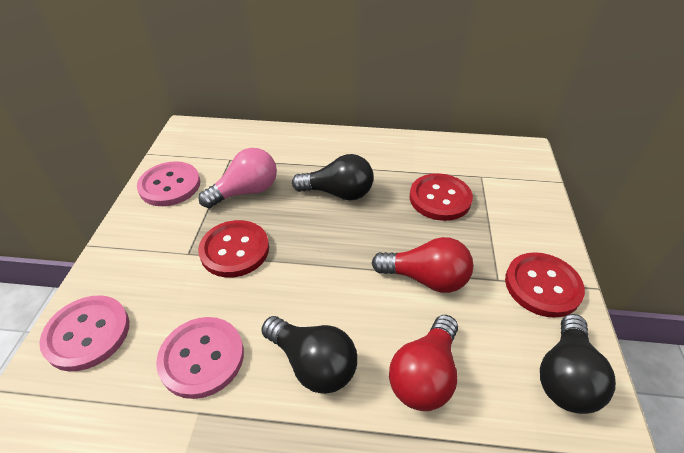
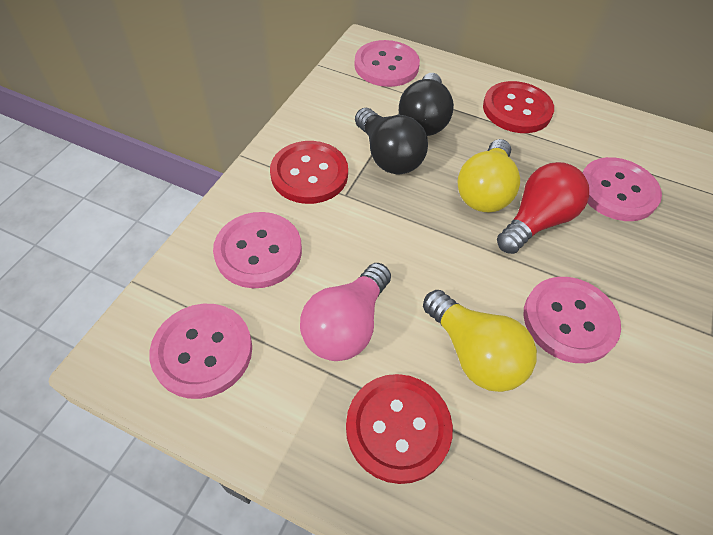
black light bulb: [261,316,357,394] [292,154,374,200] [540,314,616,414] = 3 -> [355,108,428,174] [399,73,454,136] = 2
pink button: [39,295,129,371] [137,161,200,206] [156,317,244,399] = 3 -> [149,304,252,399] [213,212,302,288] [354,40,420,87] [523,277,621,363] [582,157,662,221] = 5
red light bulb: [372,237,473,293] [389,315,458,411] = 2 -> [497,162,589,254] = 1
yellow light bulb: none = 0 -> [423,290,537,392] [457,139,520,212] = 2

